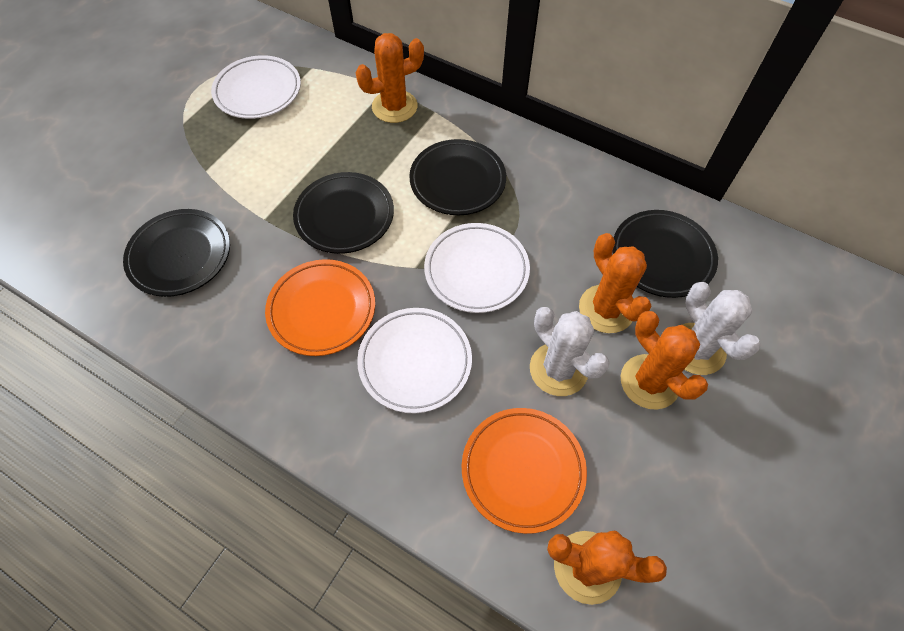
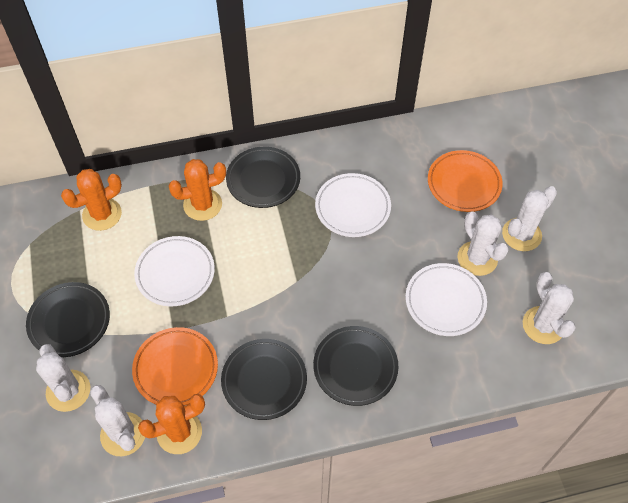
orange cactus: [356,33,424,123] [547,531,667,605] [579,233,651,333] [621,311,708,409] = 4 -> [61,169,122,231] [138,394,205,454] [169,159,226,221] = 3
white cactus: [530,307,610,396] [682,282,761,375] = 2 -> [36,344,90,412] [90,385,145,456] [457,211,509,276] [502,186,557,251] [523,272,576,344] = 5

